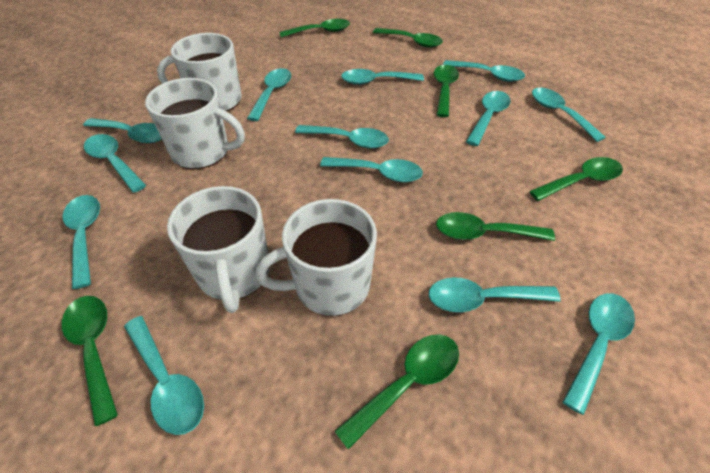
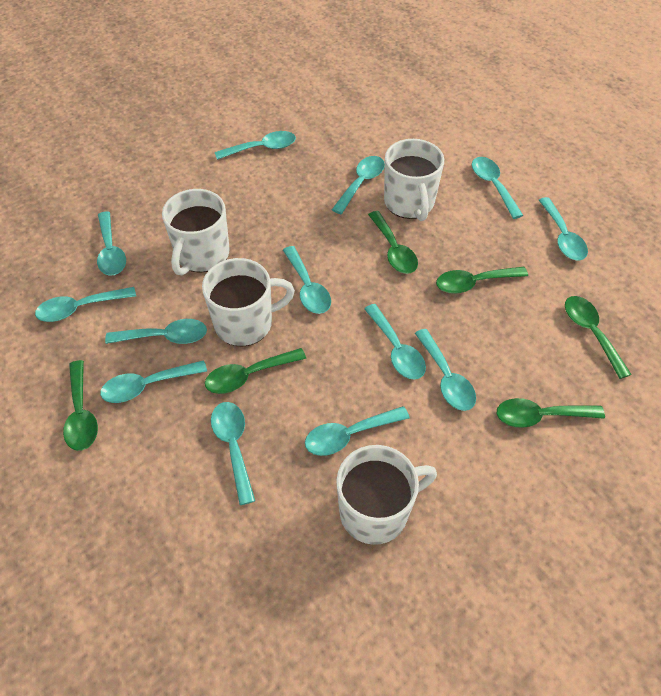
green spoon: [62,296,118,426] [279,19,350,37] [334,334,459,449] [373,28,443,48] [434,65,459,117] [436,212,555,241] [529,157,623,201] = 7 -> [63,360,98,451] [205,348,306,394] [368,211,418,274] [436,267,528,294] [497,398,605,428] [565,296,632,379] = 6

